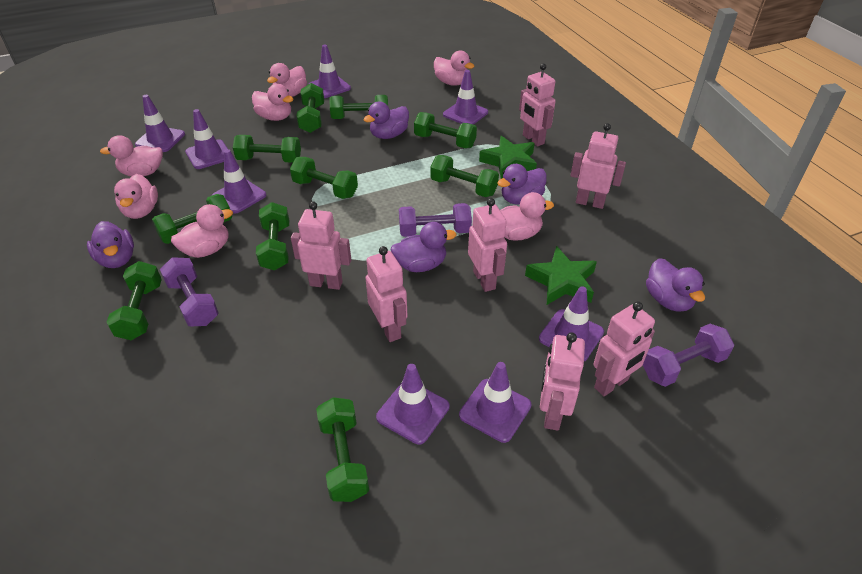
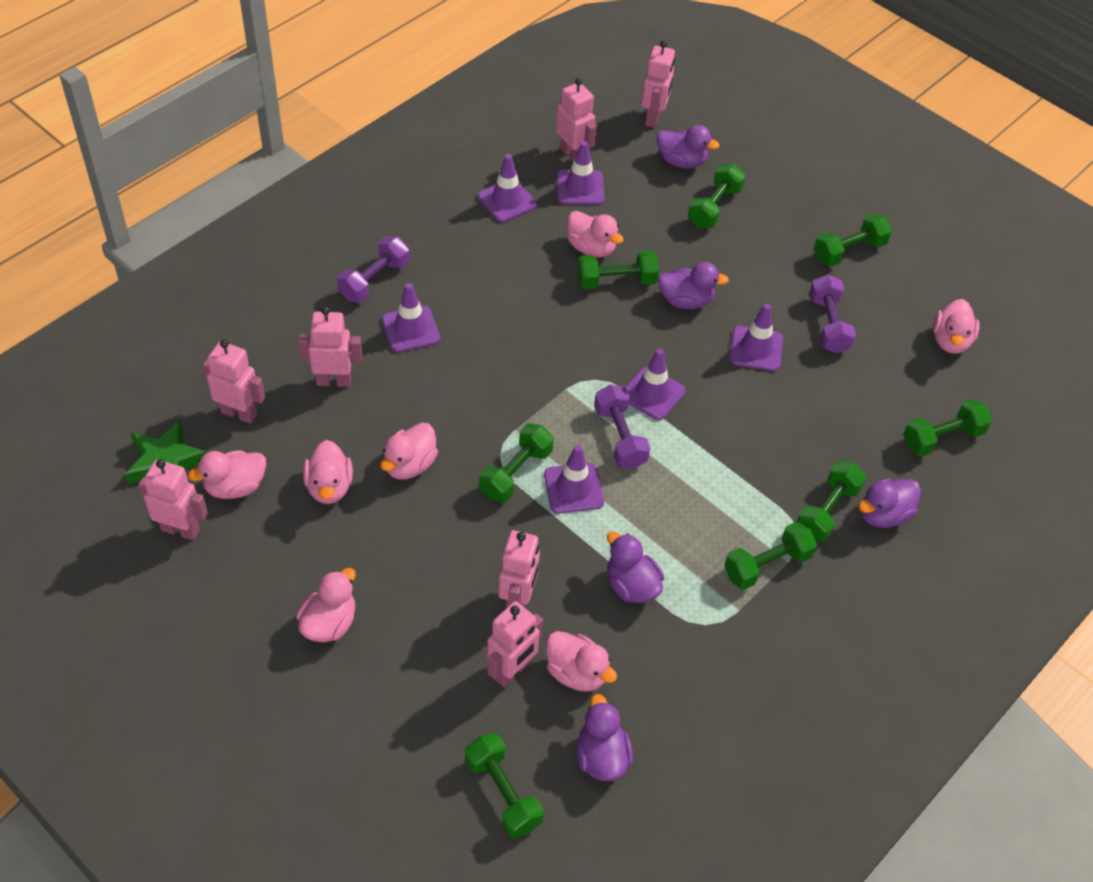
green dumbbell: [106,261,162,340] [152,194,232,244] [233,135,301,163] [256,202,289,270] [290,157,358,199] [296,83,324,133] [316,397,369,502] [330,95,388,119] [414,112,477,148] [430,155,499,197] = 10 -> [465,733,544,838] [479,423,553,502] [577,250,659,290] [688,164,746,228] [724,521,817,590] [797,461,866,542] [814,214,892,267] [903,399,992,456] = 8
green star: [479,136,537,179] [525,246,597,305] = 2 -> [125,420,207,484] = 1
purple traffic cone: [135,95,185,152] [185,109,228,169] [212,149,266,214] [308,45,351,98] [376,364,449,444] [443,70,488,125] [459,362,531,443] [539,287,604,361] = 8 -> [382,283,440,352] [478,154,537,222] [544,445,604,513] [557,141,604,205] [625,349,686,420] [730,304,783,371] = 6

